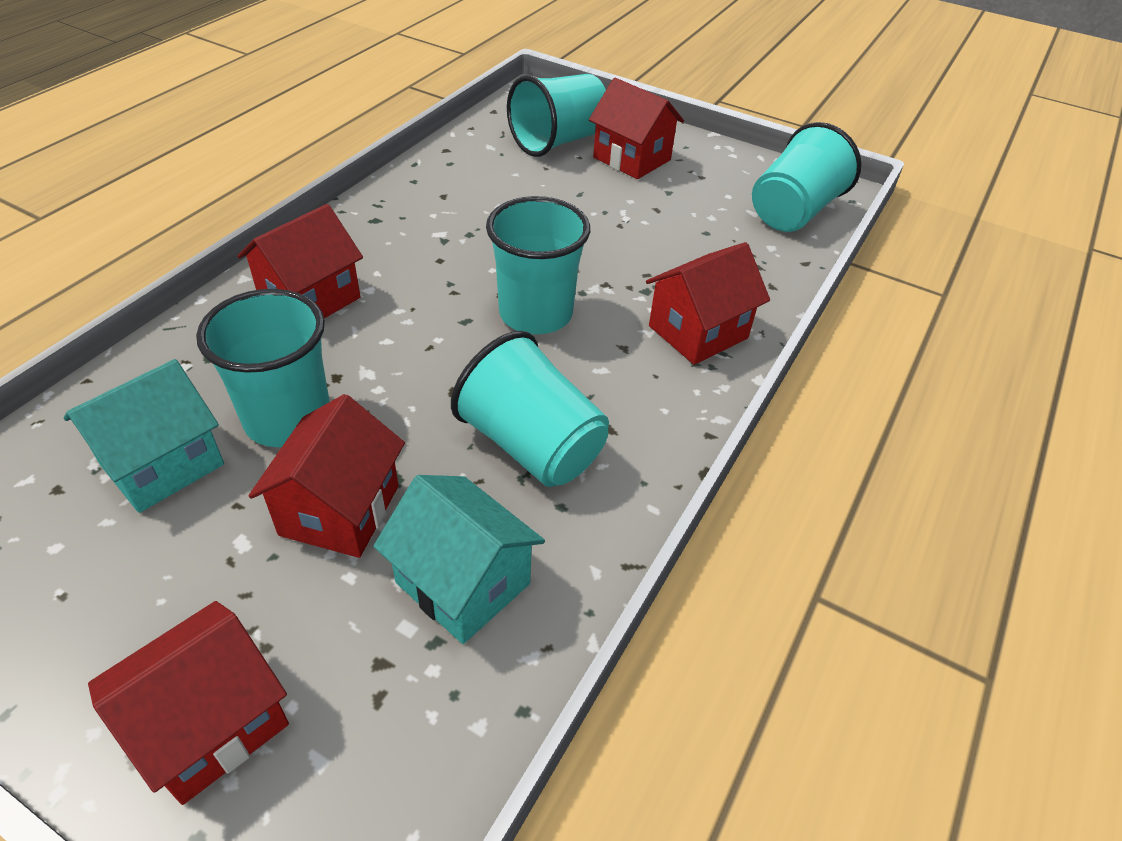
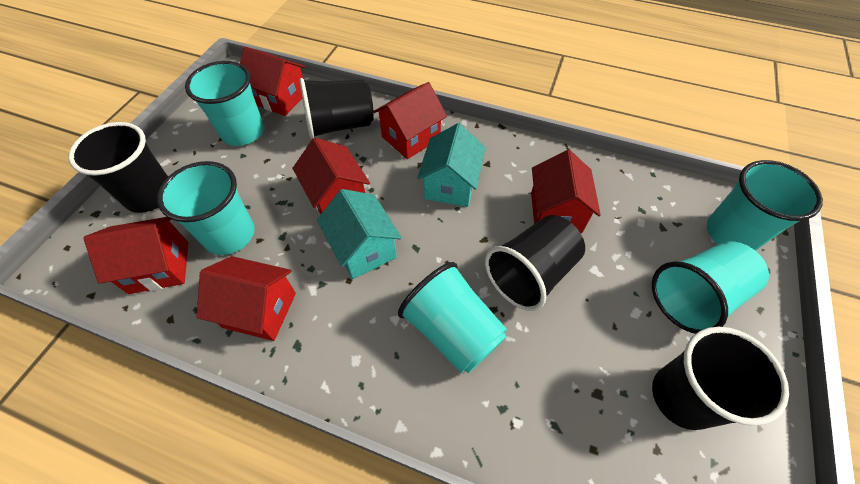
black cup: none = 0 -> [68,122,168,213] [299,78,374,139] [485,215,585,311] [652,327,789,430] = 4
red house: [88,601,289,805] [237,204,363,318] [248,394,405,558] [589,78,684,179] [646,242,770,365] = 5 -> [83,217,188,294] [197,256,296,341] [240,46,306,116] [292,138,370,214] [373,82,447,159] [531,150,601,233] = 6

